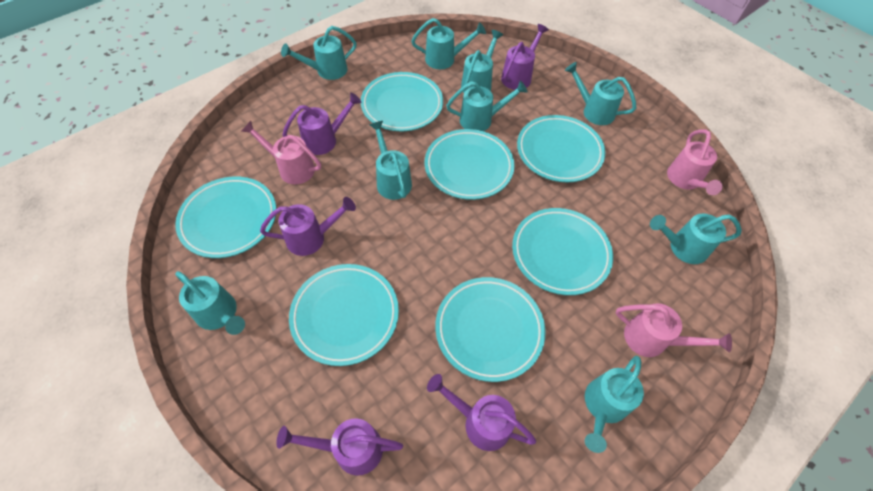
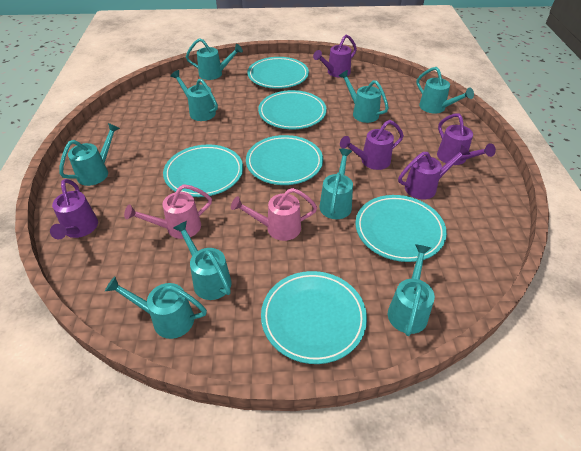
pink watering can: [241,121,321,184] [616,303,732,357] [667,130,723,195] = 3 -> [124,184,212,239] [231,188,317,241] = 2
turquoise plate: [175,176,276,258] [289,264,399,366] [361,72,443,131] [424,129,515,200] [435,277,546,382] [512,208,613,295] [517,115,605,182] = 7 -> [163,145,243,197] [246,135,323,185] [247,57,309,89] [258,90,327,129] [261,271,367,364] [356,195,447,262] = 6

